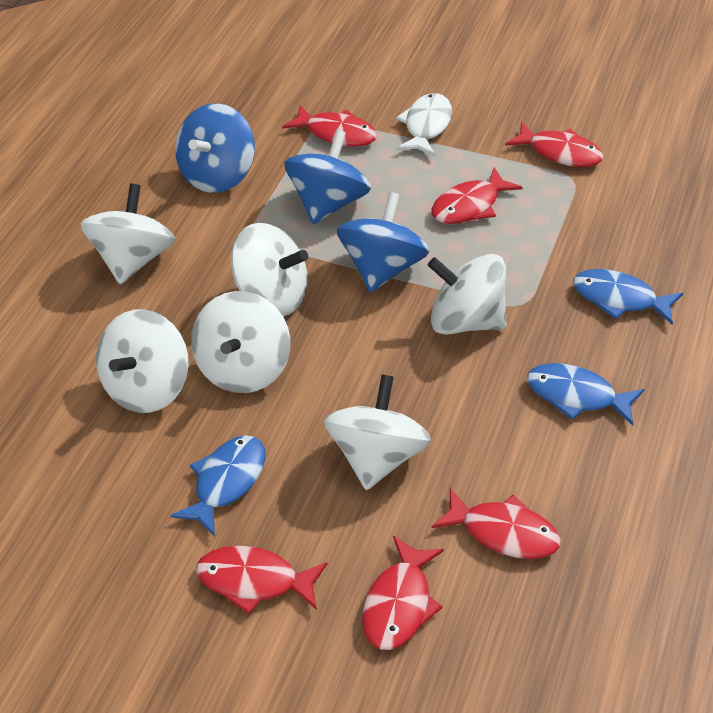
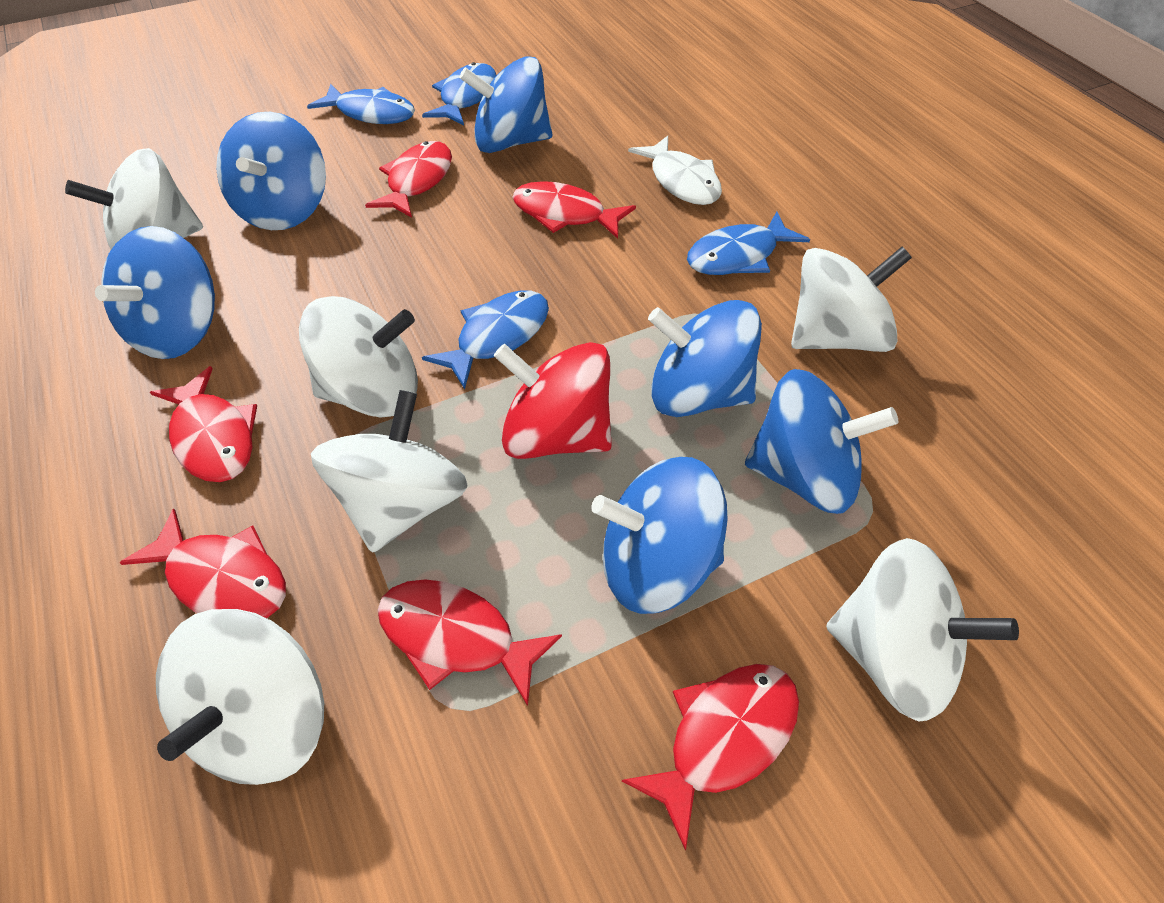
blue fish: [170,435,265,537] [527,363,645,426] [573,269,683,325] = 3 -> [307,84,415,124] [422,62,497,125] [422,290,549,389] [687,212,810,275] = 4
blue spinning top: [175,103,255,193] [284,130,371,224] [336,192,429,293] = 3 -> [95,226,215,359] [216,112,326,230] [459,56,552,153] [591,457,728,614] [648,300,762,417] [745,369,898,514] = 6
red spinning top: none = 0 -> [494,342,612,459] = 1

